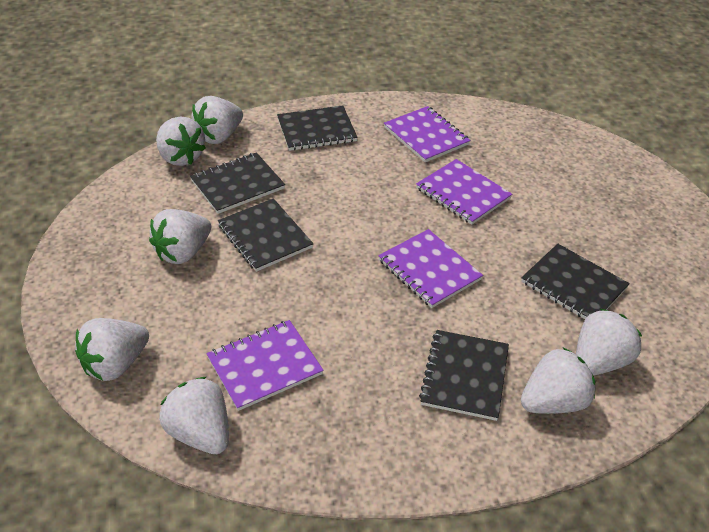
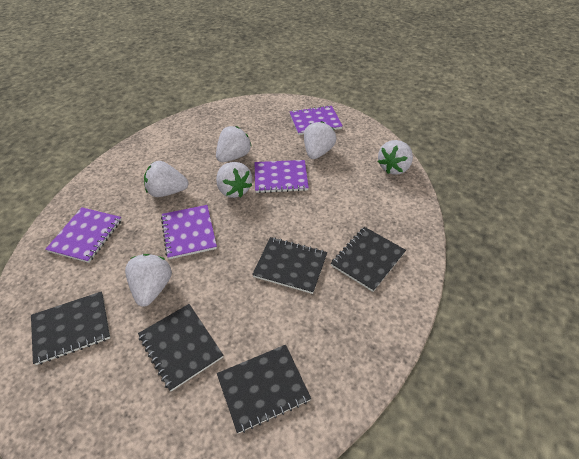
white strawberry: [75,318,149,381] [149,209,211,264] [156,117,206,166] [159,377,229,454] [191,96,243,144] [521,348,596,414] [576,309,642,376] = 7 -> [125,254,172,307] [144,161,189,197] [216,126,252,162] [216,162,252,198] [304,121,336,159] [378,140,413,175] = 6

